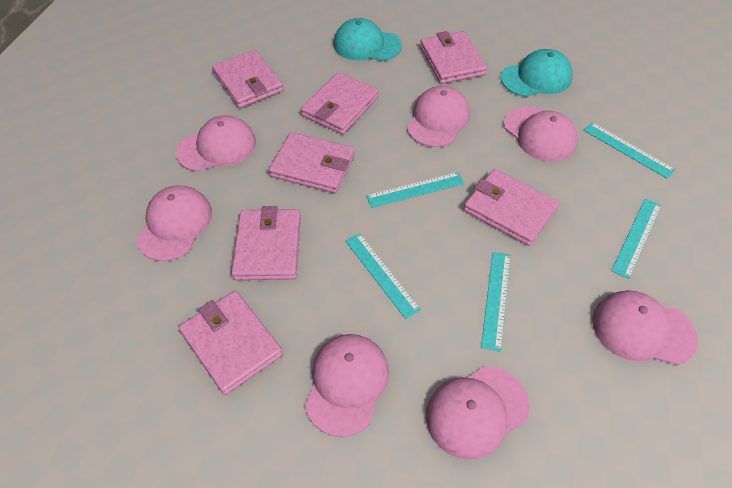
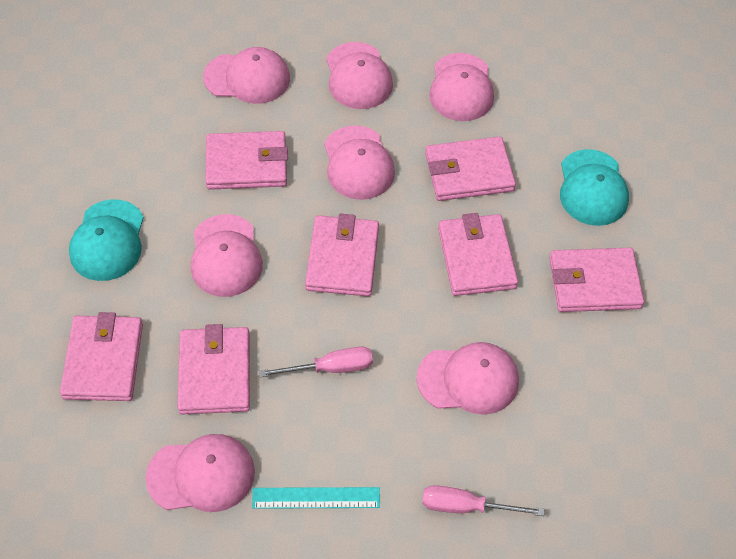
pink screwdriver: none = 0 -> [259,346,373,377] [422,485,544,516] = 2
turquoise ruler: [345,233,421,319] [366,172,464,208] [481,252,511,352] [583,122,676,178] [611,199,662,279] = 5 -> [252,487,380,509] = 1

